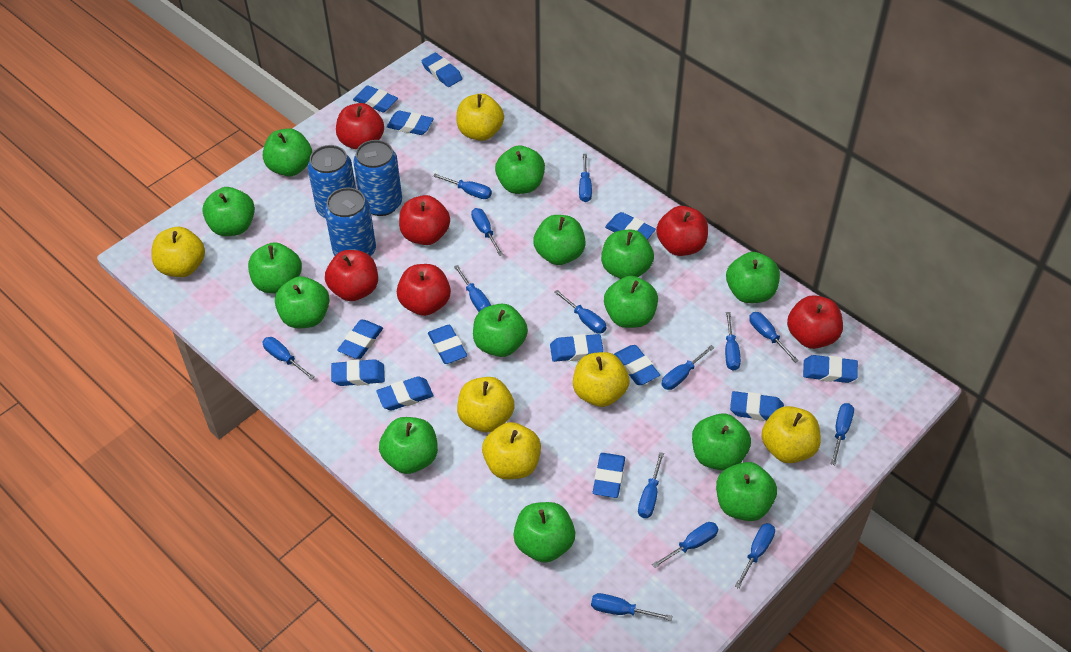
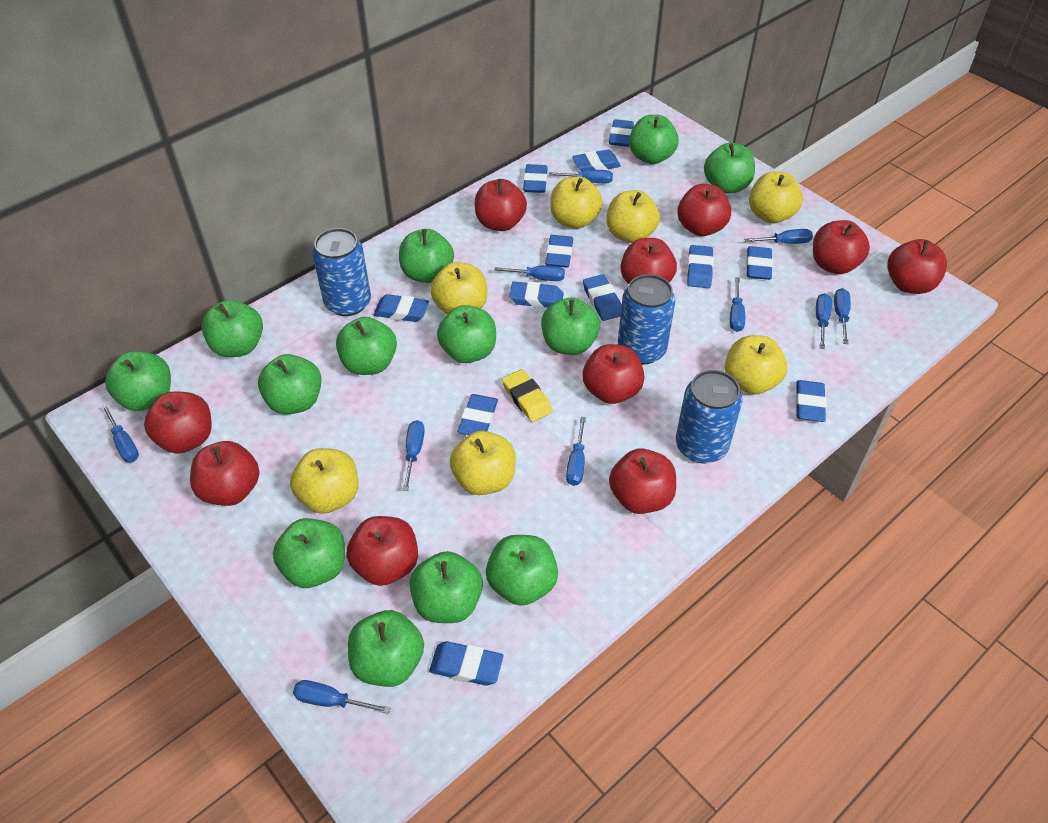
blue eraser: [331,359,385,386] [337,320,383,359] [353,85,398,112] [376,376,433,411] [387,110,434,135] [422,53,463,87] [428,325,467,364] [550,334,603,362] [593,453,625,498] [605,212,656,240] [614,345,660,385] [730,391,784,421] [803,355,858,383] = 13 -> [373,294,429,322] [429,641,504,686] [458,394,498,435] [509,282,564,308] [523,164,548,193] [545,235,573,268] [572,150,621,172] [583,274,622,321] [609,119,634,147] [687,245,714,288] [746,246,773,280] [796,380,827,422] = 12
blue screwdriver: [262,337,315,380] [433,174,492,199] [454,265,491,312] [471,208,503,256] [554,290,606,333] [579,154,592,202] [591,593,672,621] [638,452,664,518] [652,522,719,568] [661,345,715,390] [725,312,741,371] [734,523,775,589] [749,312,799,363] [831,403,854,465] = 14 -> [102,404,139,462] [293,680,390,714] [403,420,425,491] [494,266,565,281] [548,170,613,183] [566,417,586,486] [730,277,745,332] [744,229,813,244] [816,293,832,349] [834,288,851,344] = 10
green apple: [202,187,255,236] [248,242,302,293] [263,128,312,177] [275,276,330,328] [379,417,438,474] [473,304,528,357] [495,145,545,194] [513,502,575,563] [533,215,586,265] [601,230,654,279] [604,276,658,328] [692,413,751,471] [716,462,777,521] [726,252,780,303] = 14 -> [105,351,171,411] [201,300,263,357] [258,354,322,414] [273,518,345,588] [336,317,397,375] [348,610,424,687] [399,229,454,283] [410,551,483,623] [437,305,496,363] [486,535,558,606] [541,298,600,355] [629,115,679,164] [704,143,755,194] = 13
red apple: [325,250,378,301] [336,103,384,150] [397,264,451,316] [399,195,450,245] [656,206,708,256] [787,295,843,349] = 6 -> [144,391,212,454] [190,441,260,506] [346,516,418,586] [475,179,527,231] [583,344,645,404] [609,448,676,514] [620,238,677,284] [677,184,731,236] [813,220,870,274] [887,239,947,294] = 10
yellow apple: [152,227,205,277] [457,94,504,141] [457,377,515,432] [482,422,541,479] [573,352,629,407] [761,406,821,463] = 6 -> [290,448,358,514] [430,262,487,315] [450,431,516,495] [550,176,603,229] [607,190,660,243] [725,335,788,395] [749,171,803,223] = 7
yellow eraser: none = 0 -> [502,369,553,422] = 1

